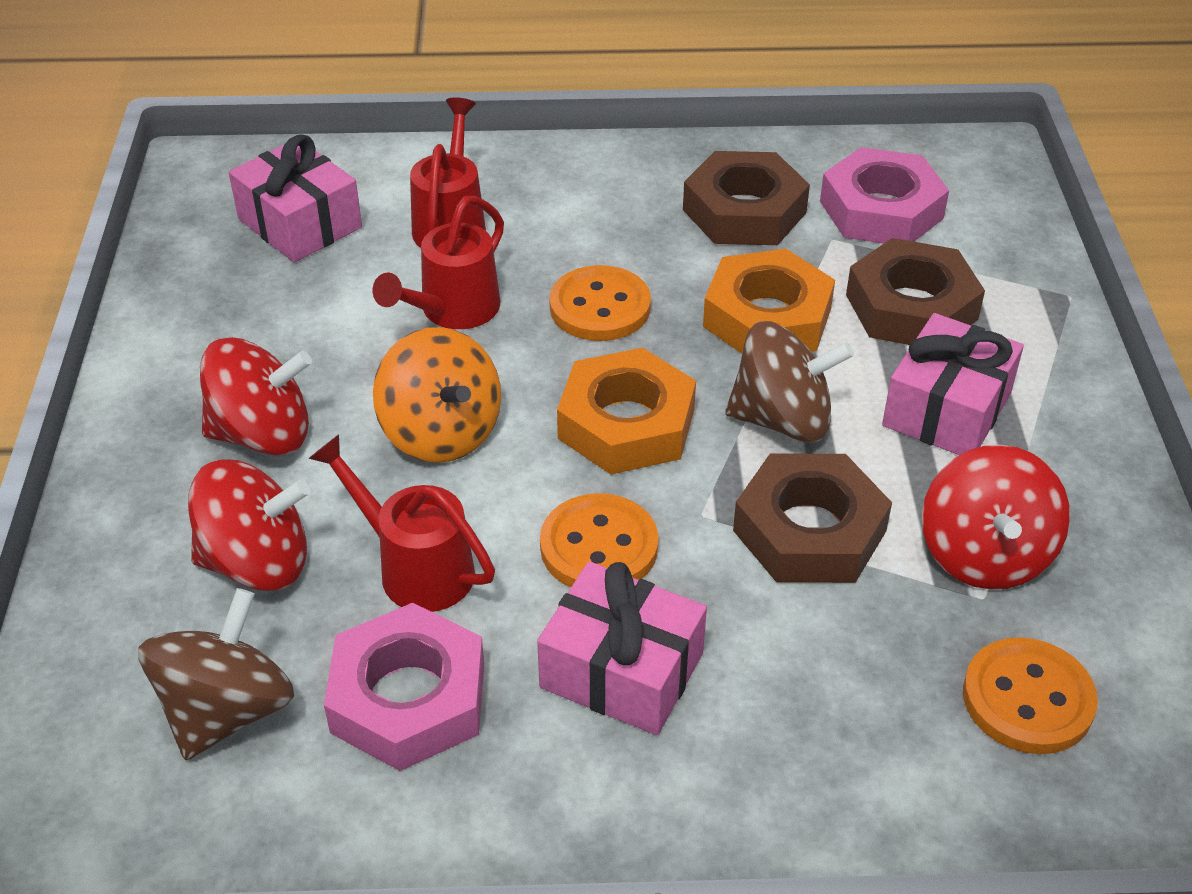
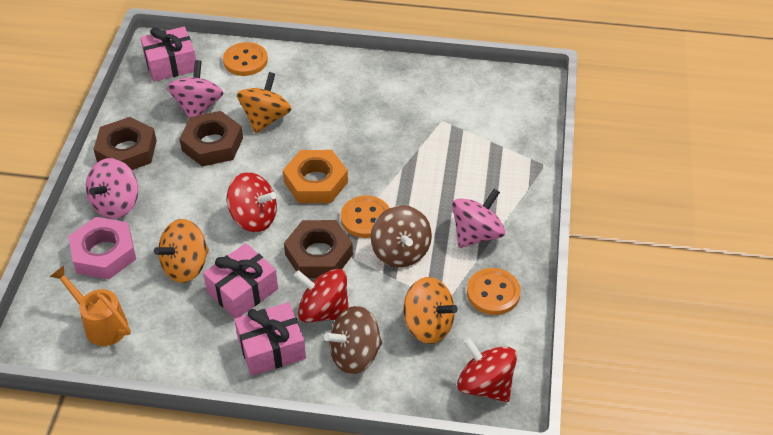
orange nut: [557,347,696,474] [703,249,835,354] = 2 -> [283,150,348,203] = 1
orange spinning top: [373,327,501,463] = 1 -> [154,219,209,283] [237,72,292,134] [403,277,458,344] = 3
orange watering can: none = 0 -> [50,265,131,346] = 1
pink nut: [324,603,484,771] [820,147,949,244] = 2 -> [69,217,136,279] = 1
pink spinning top: none = 0 -> [86,158,138,219] [167,60,224,118] [452,189,505,248] = 3
red watering can: [309,435,495,612] [373,196,504,329] [410,98,486,248] = 3 -> none = 0

